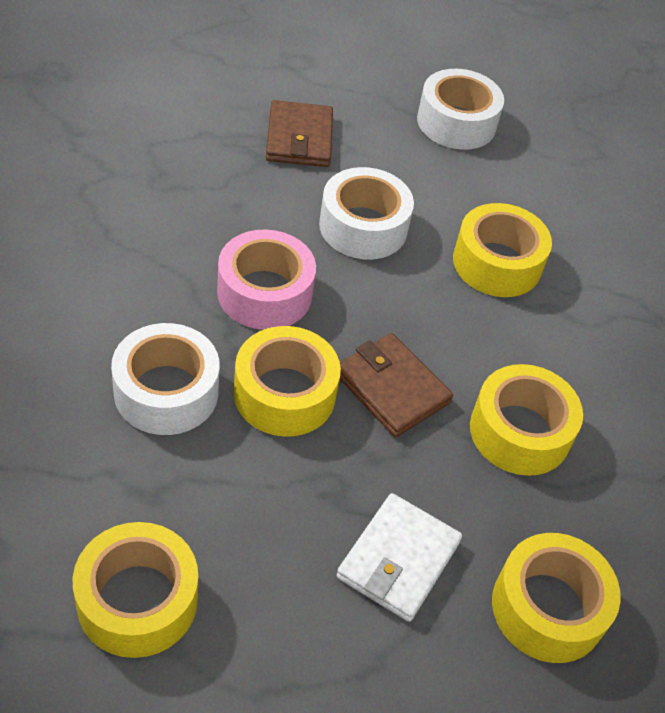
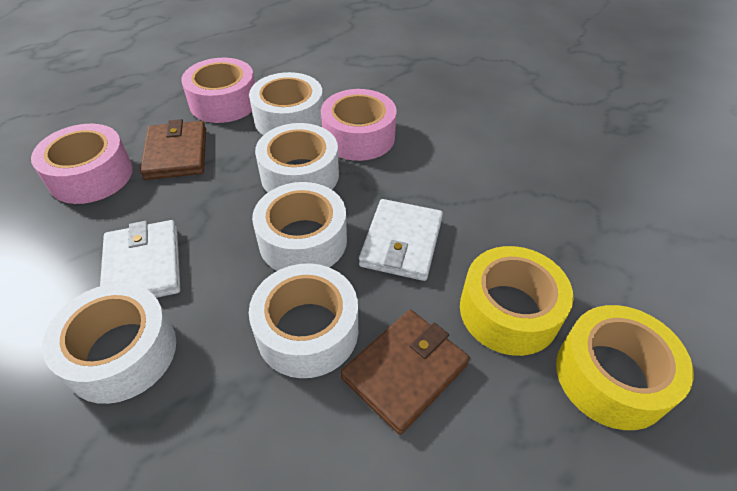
pink tape: [217,229,316,330] = 1 -> [31,124,133,204] [181,58,255,123] [321,89,397,161] = 3
white tape: [111,323,220,435] [319,167,414,259] [417,69,504,150] = 3 -> [42,283,176,404] [249,72,323,135] [249,263,358,378] [252,182,347,271] [255,123,339,193] = 5
white wallet: [336,493,462,622] = 1 -> [100,220,180,298] [359,199,443,281] = 2
yellow tape: [73,522,198,658] [234,326,341,437] [453,203,552,297] [470,364,583,476] [492,533,621,663] = 5 -> [460,246,573,356] [556,305,694,430] = 2

